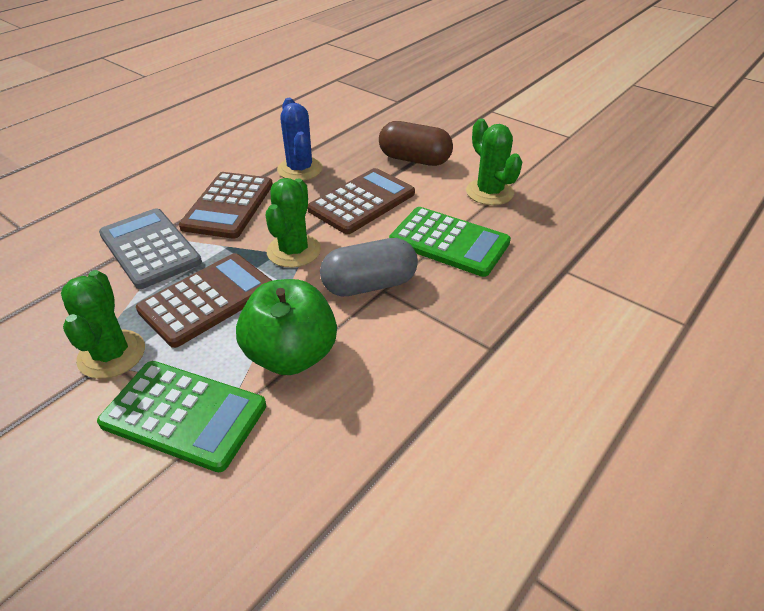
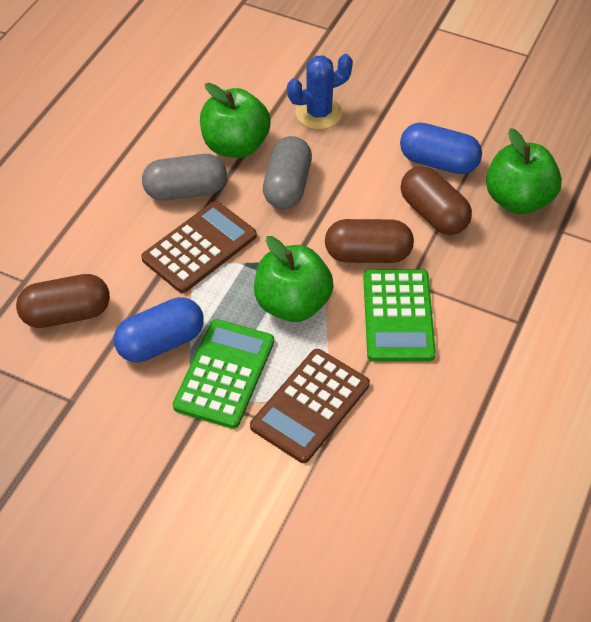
blue capsule: none = 0 -> [114,297,204,362] [400,122,482,174] = 2
brown calculator: [136,253,273,348] [179,172,273,239] [308,168,415,234] = 3 -> [141,201,257,293] [250,349,370,463] = 2
brown capsule: [379,121,453,166] = 1 -> [16,274,110,328] [325,219,414,263] [401,166,472,235] = 3
green apple: [236,279,337,375] = 1 -> [200,83,271,158] [254,236,334,322] [486,128,562,214] = 3
green cactus: [61,270,145,379] [265,178,321,268] [466,119,522,205] = 3 -> none = 0
grey calculator: [99,208,202,289] = 1 -> none = 0
grey capsule: [320,238,418,296] = 1 -> [142,154,227,201] [263,136,312,209] = 2

